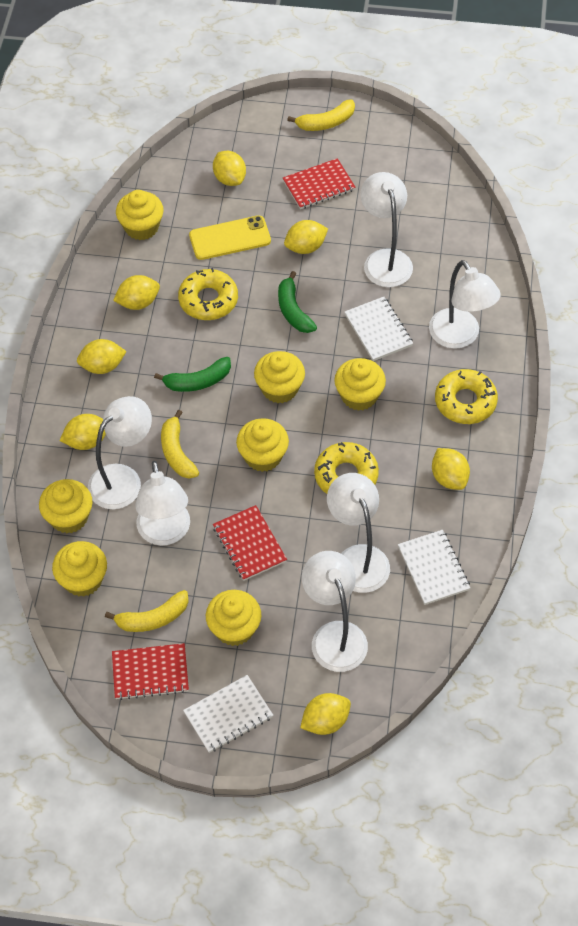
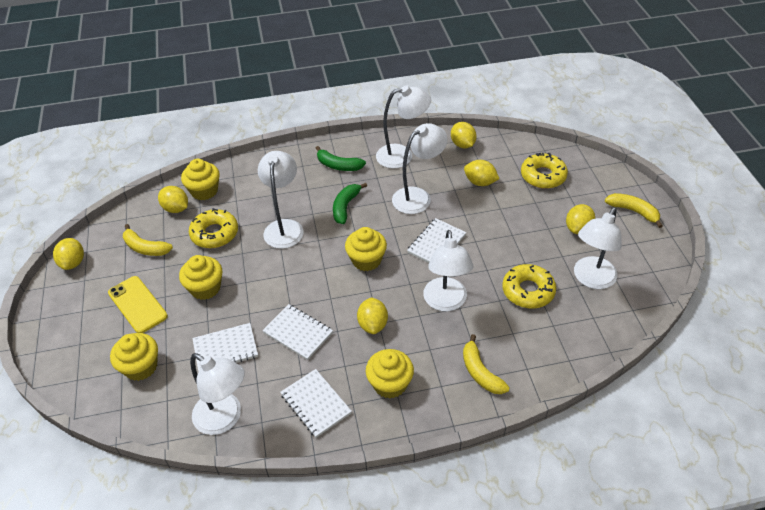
red notebook: [112,643,189,700] [213,505,287,581] [283,158,356,209] = 3 -> none = 0
white notebook: [183,675,273,753] [345,297,413,361] [398,530,470,605] = 3 -> [192,323,258,371] [262,304,333,360] [280,369,352,438] [407,218,466,263] = 4
yellow cupcake: [39,479,93,533] [52,541,107,597] [116,190,164,240] [206,590,261,646] [236,418,289,472] [254,351,305,403] [334,358,386,411] = 7 -> [110,333,158,381] [179,255,222,300] [181,159,220,200] [345,227,387,271] [366,349,414,399] = 5
yellow lemon: [59,414,106,450] [77,339,127,374] [113,275,160,310] [213,151,246,186] [284,220,328,254] [300,693,351,735] [432,448,470,490] = 7 -> [53,238,84,270] [158,186,188,213] [357,297,388,334] [451,122,477,148] [464,160,499,186] [566,204,595,234] = 6

